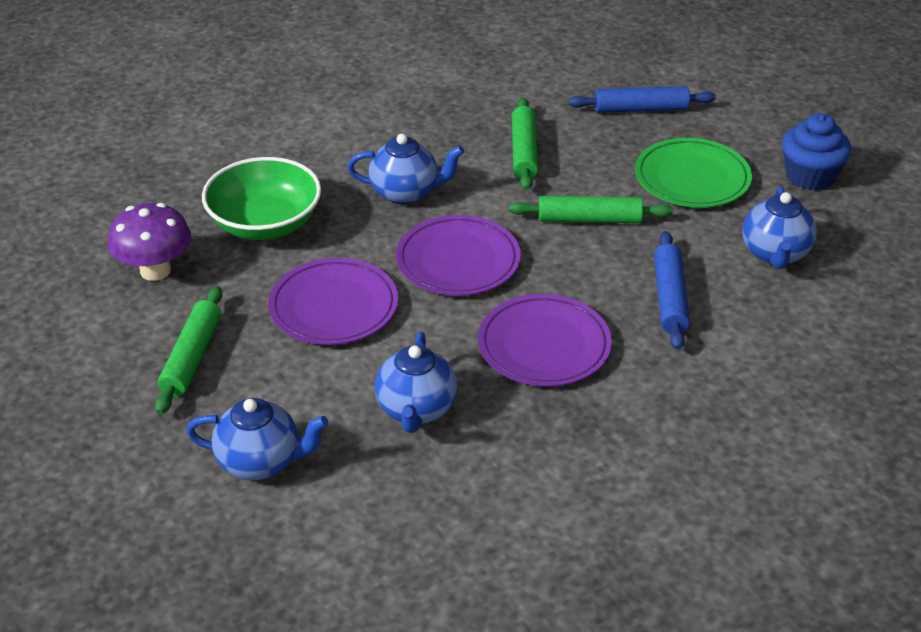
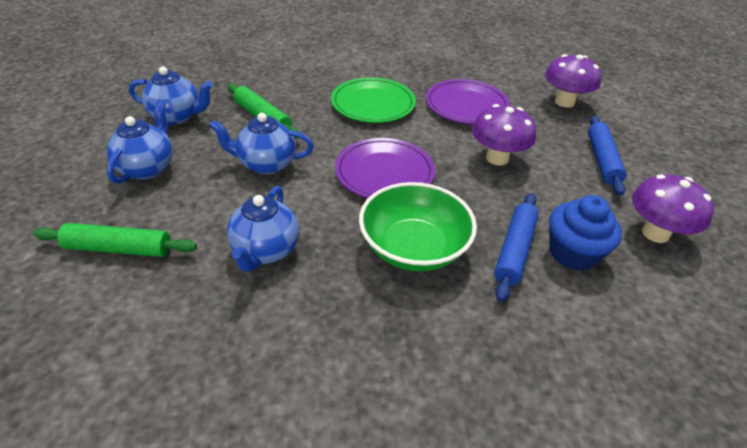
green rolling pin: [155,286,223,415] [509,196,673,223] [512,98,538,190] = 3 -> [33,223,197,257] [227,84,299,138] = 2
purple mushroom: [108,203,191,281] = 1 -> [472,104,536,166] [545,54,602,108] [632,174,714,243] = 3
purple plate: [268,258,398,345] [396,215,521,296] [478,294,612,387] = 3 -> [335,138,435,198] [426,79,510,124] = 2

